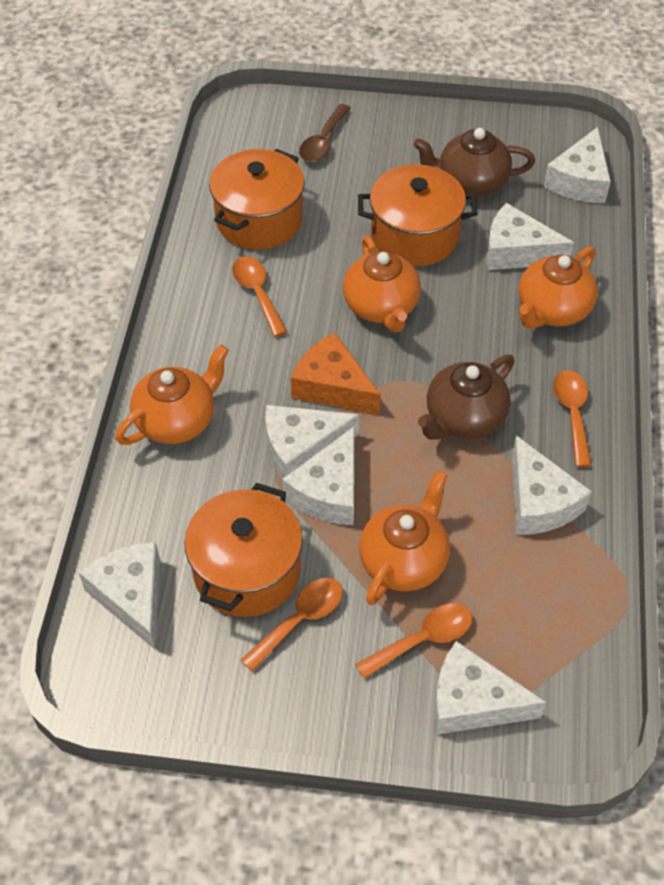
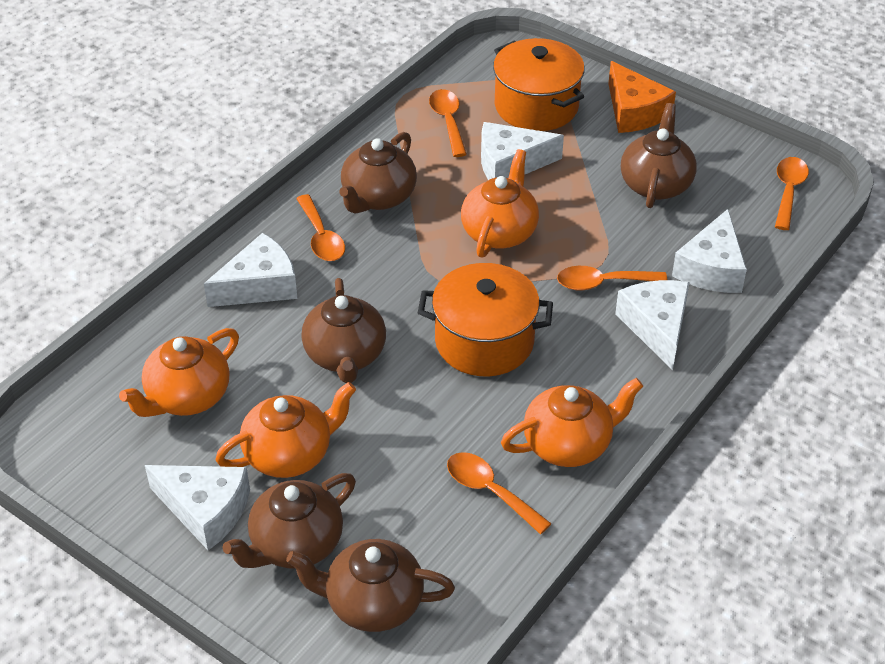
brown spoon: [299,104,351,162] = 1 -> none = 0
brown teapot: [413,128,535,196] [418,354,514,440] = 2 -> [222,473,356,569] [286,539,455,632] [301,278,386,383] [340,132,417,214] [621,103,697,208] = 5
orange pot: [184,483,303,617] [209,149,305,250] [358,164,478,266] = 3 -> [418,263,553,376] [493,38,585,131] = 2
orange spoon: [232,256,287,337] [240,578,343,672] [355,604,472,679] [553,370,591,467] = 4 -> [296,194,345,261] [429,89,467,157] [447,452,551,534] [557,266,668,291] [775,157,809,230] = 5
white cheese: [79,542,160,649] [265,405,359,478] [282,427,354,525] [434,641,546,735] [486,203,574,270] [512,436,592,535] [543,127,611,203] = 7 -> [145,465,250,550] [204,233,297,307] [481,122,564,180] [615,280,689,370] [672,209,747,293] = 5

